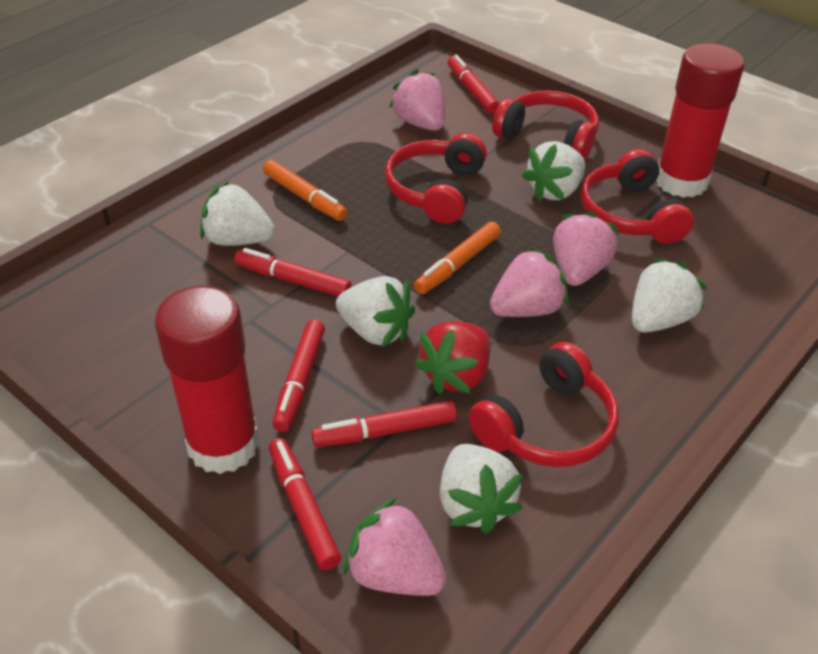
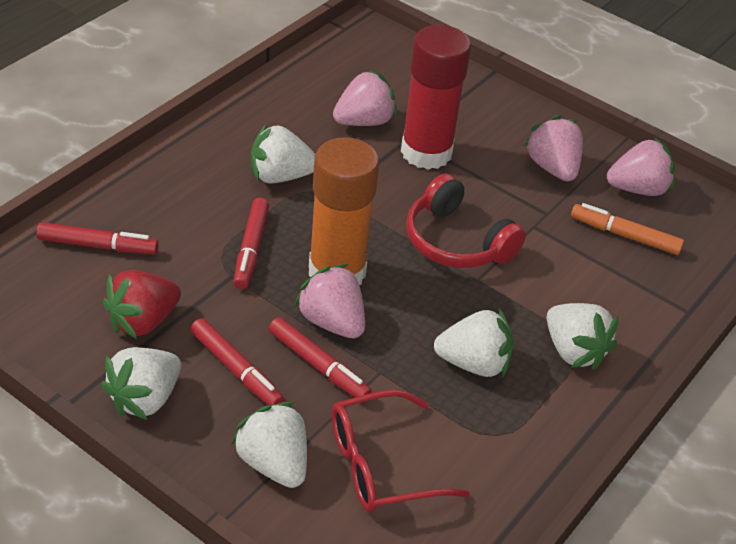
orange glue stick: none = 0 -> [309,137,379,285] = 1
orange marker: [263,160,347,221] [414,221,501,294] = 2 -> [571,203,684,255] = 1
red glasses: none = 0 -> [332,389,470,513] = 1
red glue stick: [154,286,260,474] [656,43,744,198] = 2 -> [401,25,471,169] = 1
red headphones: [385,133,487,224] [469,342,619,467] [492,90,599,160] [581,149,694,244] = 4 -> [406,173,526,268] = 1
red marker: [234,248,351,297] [269,438,341,570] [272,320,325,432] [311,401,457,447] [448,55,500,114] = 5 -> [36,222,159,254] [190,318,284,405] [234,198,269,289] [269,317,372,397] = 4

